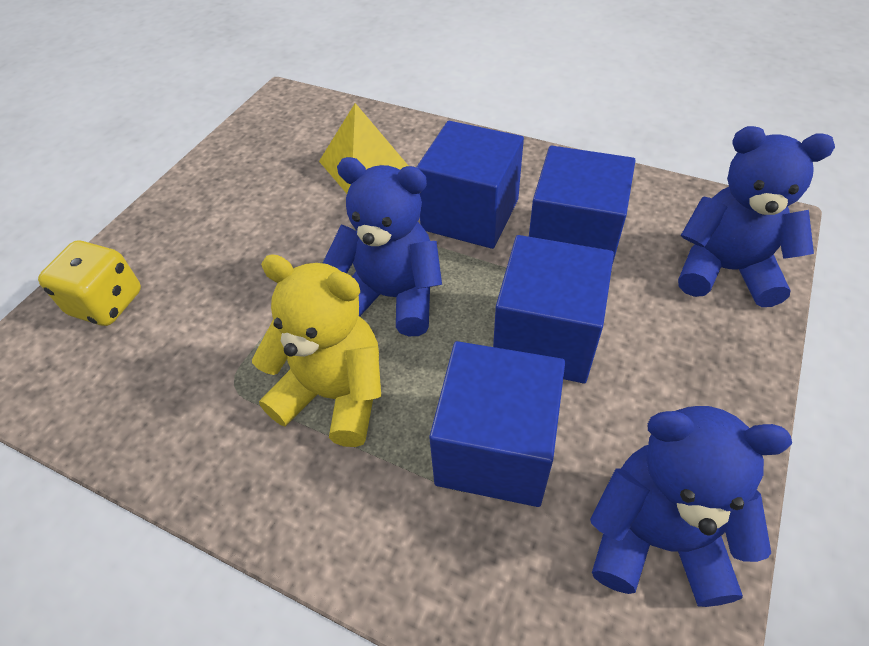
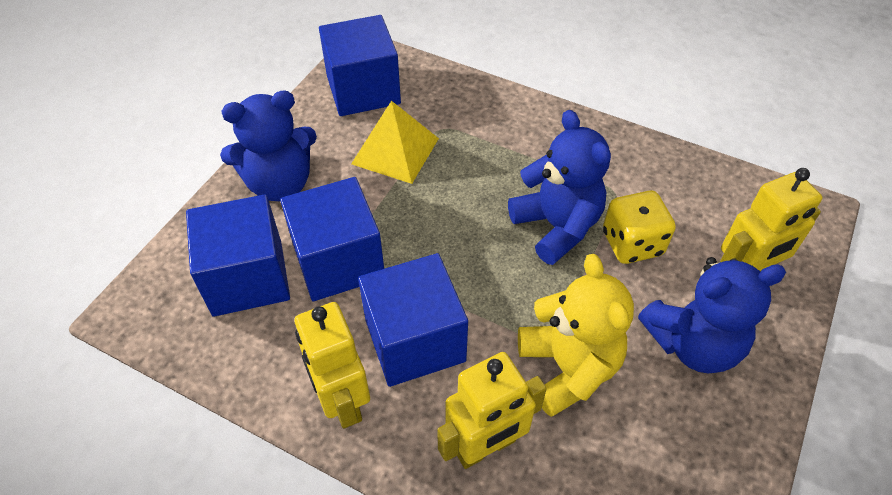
yellow robot: none = 0 -> [295,302,370,429] [437,352,547,469] [720,168,823,272] = 3

